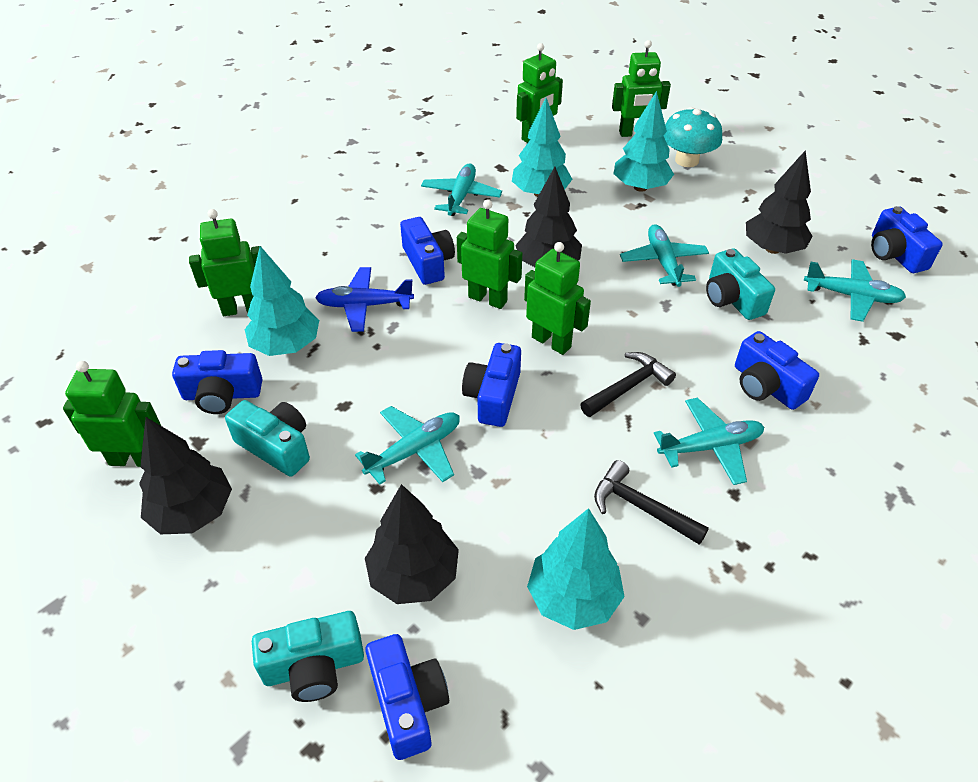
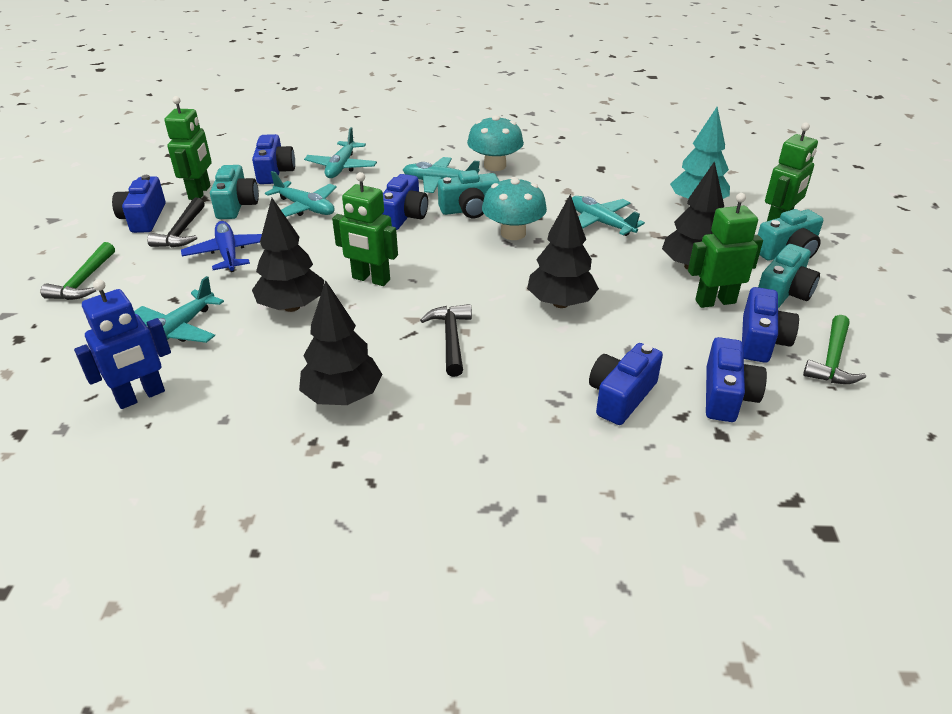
blue robot: none = 0 -> [74,279,171,409] = 1
green hammer: none = 0 -> [40,242,115,300] [803,315,866,384] = 2
green robot: [63,361,161,467] [189,209,260,316] [457,199,522,309] [516,43,563,143] [524,242,591,355] [612,40,671,137] = 6 -> [164,96,212,200] [332,172,398,286] [688,193,763,308] [765,123,818,221] = 4
turquoise camera: [225,400,310,477] [252,611,364,702] [706,248,775,320] = 3 -> [210,165,259,219] [438,170,500,218] [758,209,823,261] [758,244,820,308] = 4
turquoise mushroom: [663,107,722,167] = 1 -> [467,115,524,171] [482,177,547,240] = 2
turquoise tree: [245,246,319,356] [512,98,572,197] [527,508,625,630] [614,91,674,192] = 4 -> [670,107,730,199] = 1

